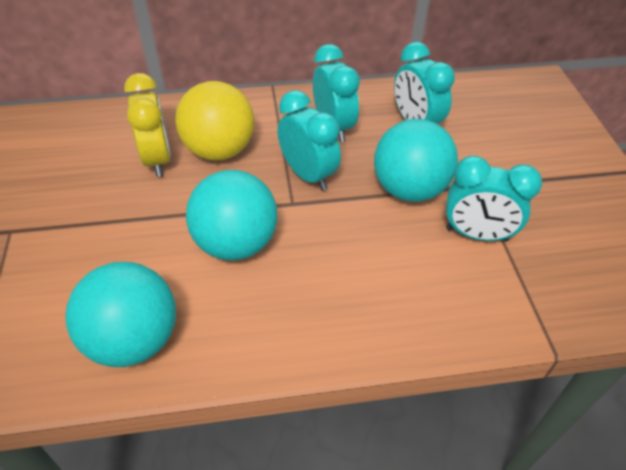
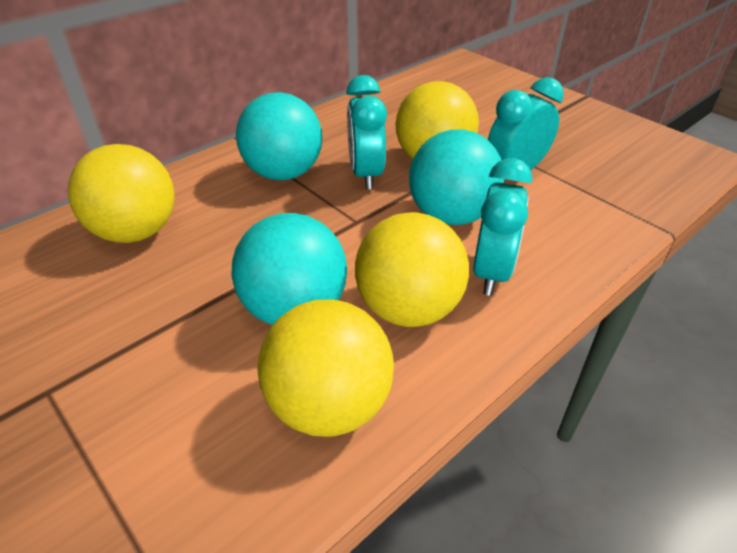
turquoise clock: [278,90,341,191] [313,44,360,142] [394,42,455,124] [446,156,542,242] = 4 -> [346,75,387,190] [473,158,532,296] [488,77,564,170] = 3
yellow ball: [175,81,254,161] = 1 -> [68,144,175,243] [257,299,394,437] [355,212,469,327] [395,81,479,159] = 4
yellow clock: [124,73,171,177] = 1 -> none = 0

